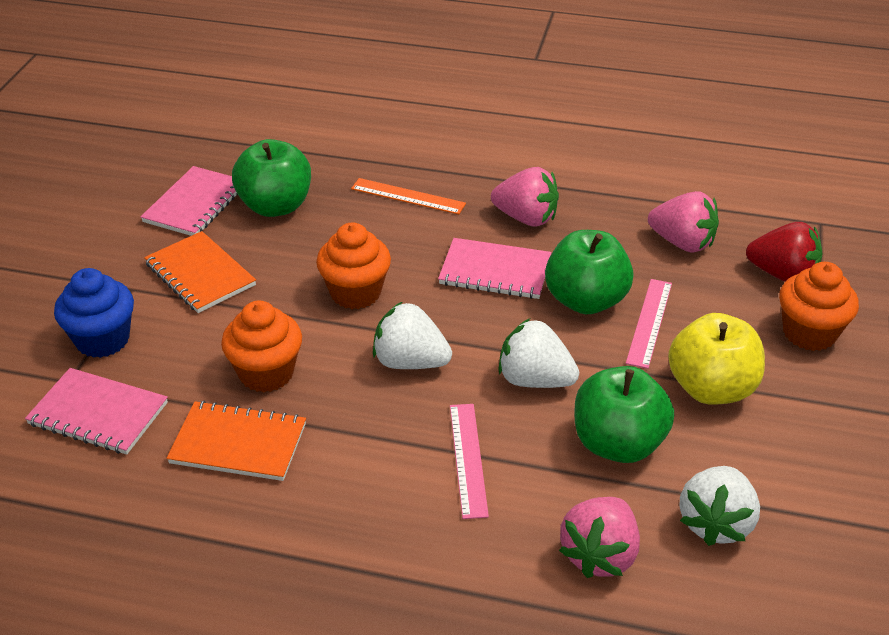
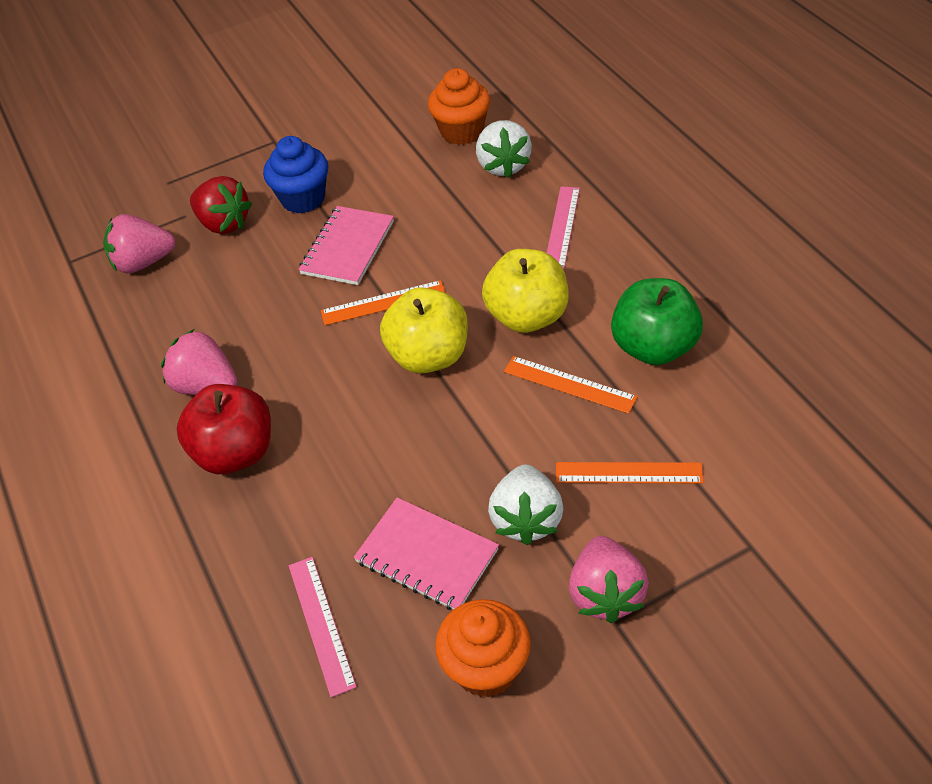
green apple: [232,139,311,217] [545,230,634,314] [575,366,674,463] = 3 -> [611,278,703,365] = 1
orange cupcake: [221,301,302,392] [316,222,391,309] [779,262,859,351] = 3 -> [428,68,490,145] [435,599,531,697] = 2
orange notebook: [144,231,256,313] [167,401,306,481] = 2 -> none = 0
orange ruler: [351,178,466,214] = 1 -> [321,280,446,325] [504,356,637,414] [556,462,704,483] = 3
pink notebook: [25,368,168,455] [141,166,238,236] [438,238,552,299] = 3 -> [298,206,394,285] [354,497,499,610] = 2
red apple: none = 0 -> [177,384,271,474] = 1
white strawberry: [373,301,452,369] [498,318,579,388] [679,466,760,546] = 3 -> [476,120,532,178] [488,464,563,545] = 2
yellow apple: [668,313,765,405] = 1 -> [380,287,468,373] [482,249,569,333] = 2

